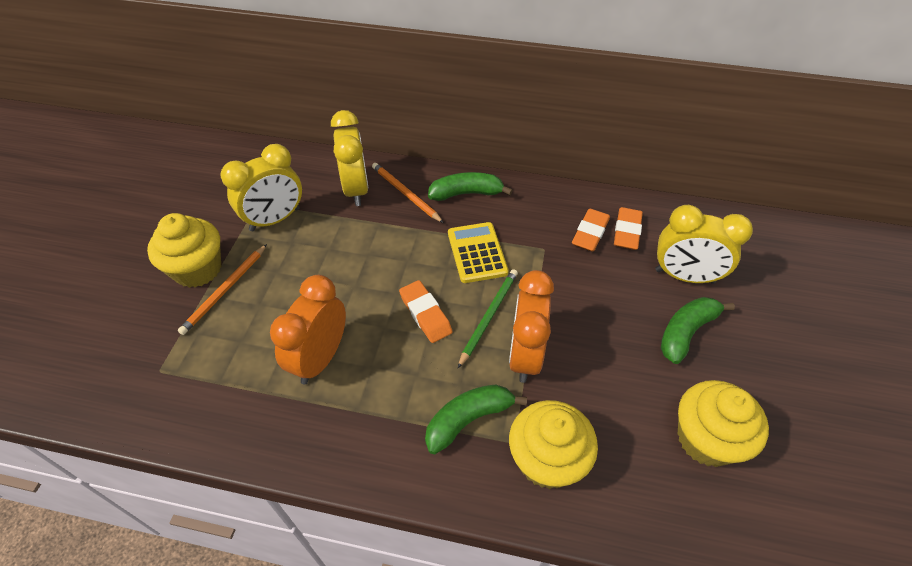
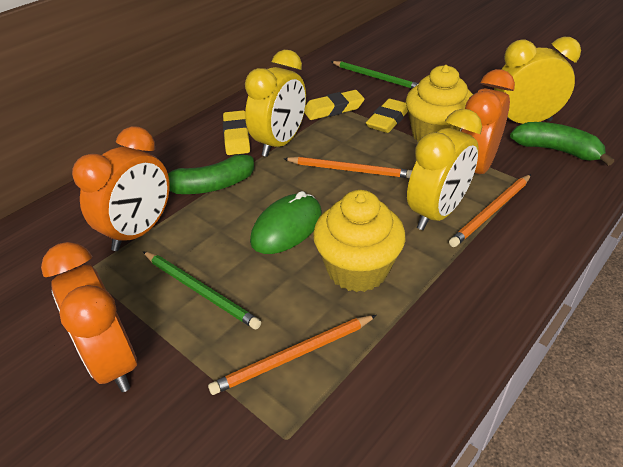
green banana: [425,384,527,454] [428,172,513,201] [661,297,735,364] = 3 -> [168,154,254,194] [510,122,614,166] = 2
green mouse: none = 0 -> [250,191,322,254] = 1
green pencil: [458,269,518,368] = 1 -> [143,251,261,329] [331,61,418,89] = 2
orange clock: [270,275,346,384] [509,270,554,383] = 2 -> [41,242,137,392] [72,126,169,251] [460,69,515,176] = 3
orange eraser: [399,280,453,343] [572,209,610,252] [614,207,643,250] = 3 -> none = 0
orange pencil: [178,244,267,335] [372,163,444,223] = 2 -> [208,315,377,395] [284,157,412,178] [449,174,531,247] = 3
yellow calculator: [448,222,509,283] = 1 -> none = 0
yellow cupcake: [147,213,221,288] [509,400,598,489] [678,380,769,467] = 3 -> [313,190,406,292] [406,65,473,142] = 2
yellow eraser: none = 0 -> [223,110,250,155] [304,90,365,120] [366,99,408,133] = 3

